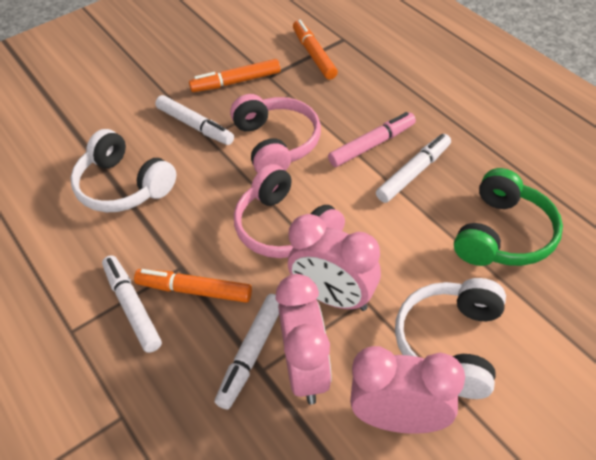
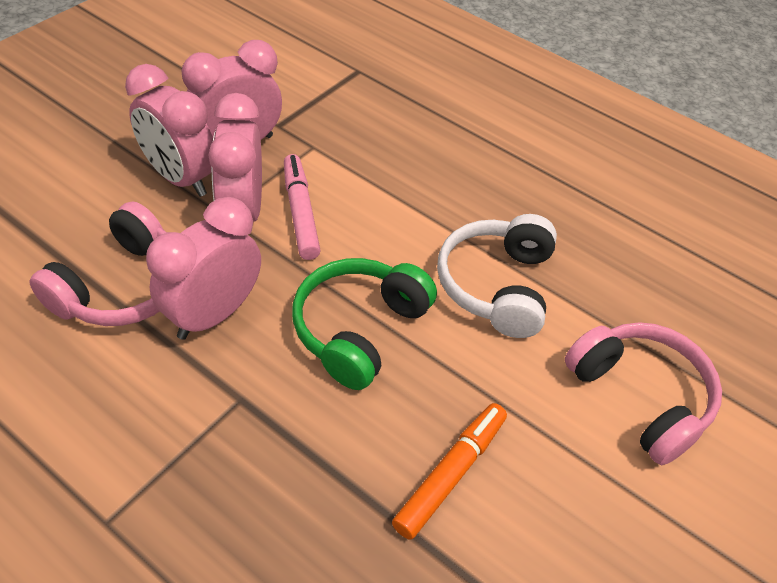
orange marker: [134,269,252,303] [189,59,281,92] [293,20,338,80] = 3 -> [392,403,507,540] = 1
pink clock: [276,274,332,405] [288,214,381,311] [350,346,465,434] = 3 -> [125,64,213,197] [146,197,261,340] [182,40,282,140] [208,93,262,222] = 4
white headphones: [71,129,176,212] [395,278,506,399] = 2 -> [437,214,557,338] = 1
white marker: [102,255,162,353] [155,95,234,145] [215,294,279,409] [376,134,451,203] = 4 -> none = 0

